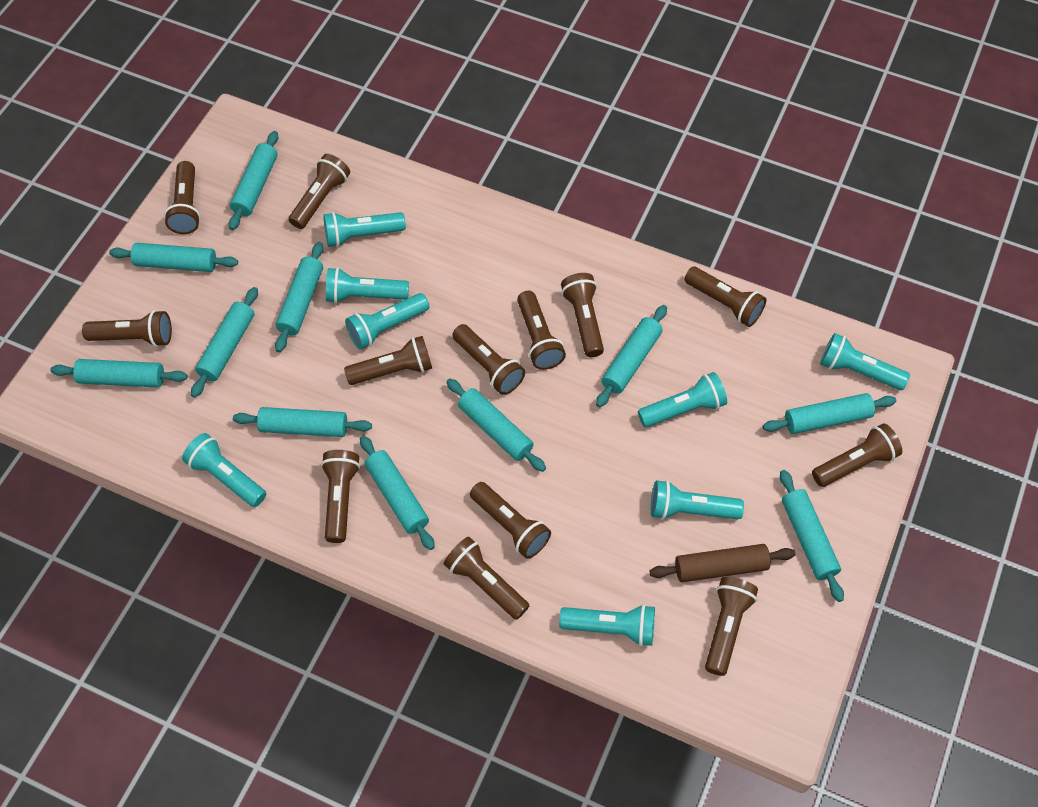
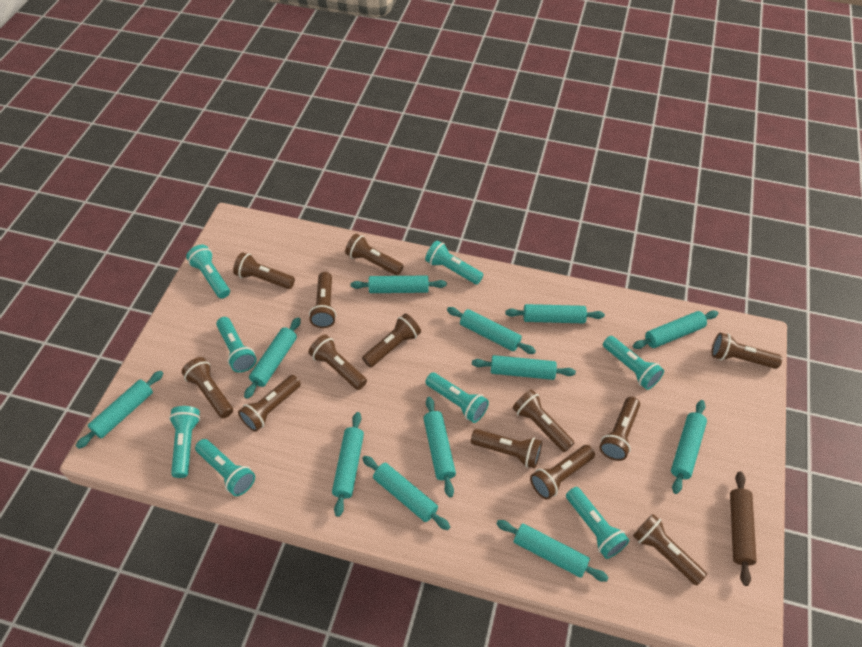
turquoise rolling pin: [51,359,187,388] [109,243,238,272] [191,287,258,398] [229,131,278,230] [233,407,372,437] [275,242,323,352] [360,436,435,550] [446,379,546,472] [596,305,667,407] [763,393,896,434] [780,470,844,602] = 11 -> [76,371,163,449] [244,317,301,399] [332,412,364,517] [351,276,447,293] [362,456,450,530] [423,397,456,497] [447,307,536,354] [472,355,576,380] [496,520,609,582] [505,304,605,324] [633,310,718,349] [671,400,707,494] = 12

